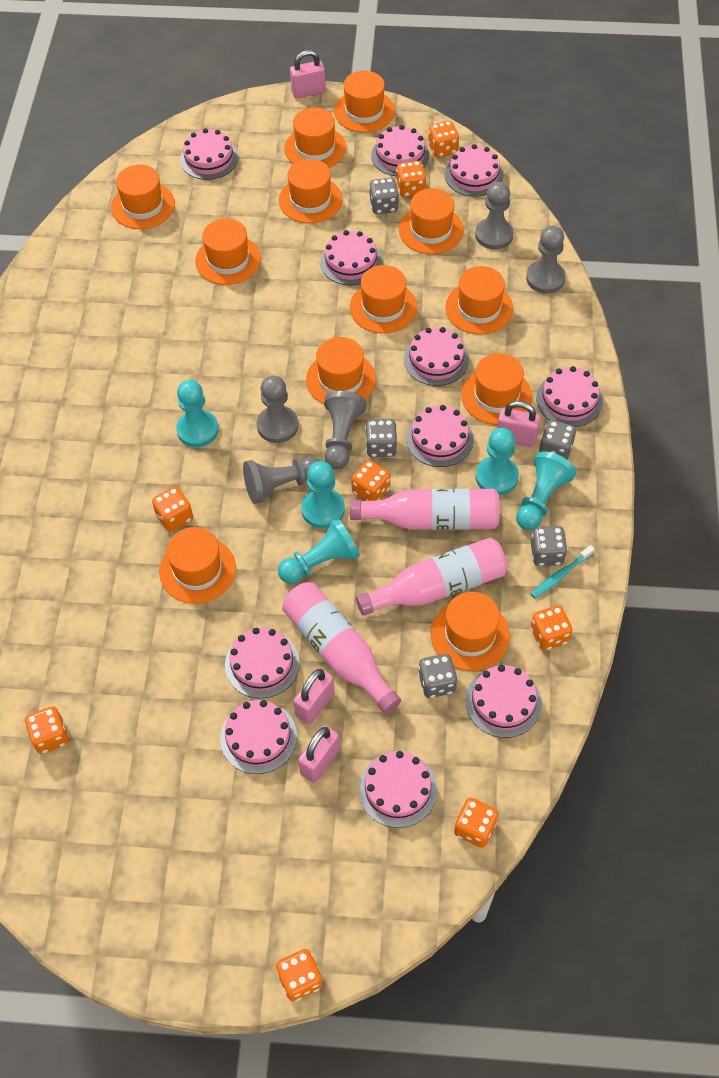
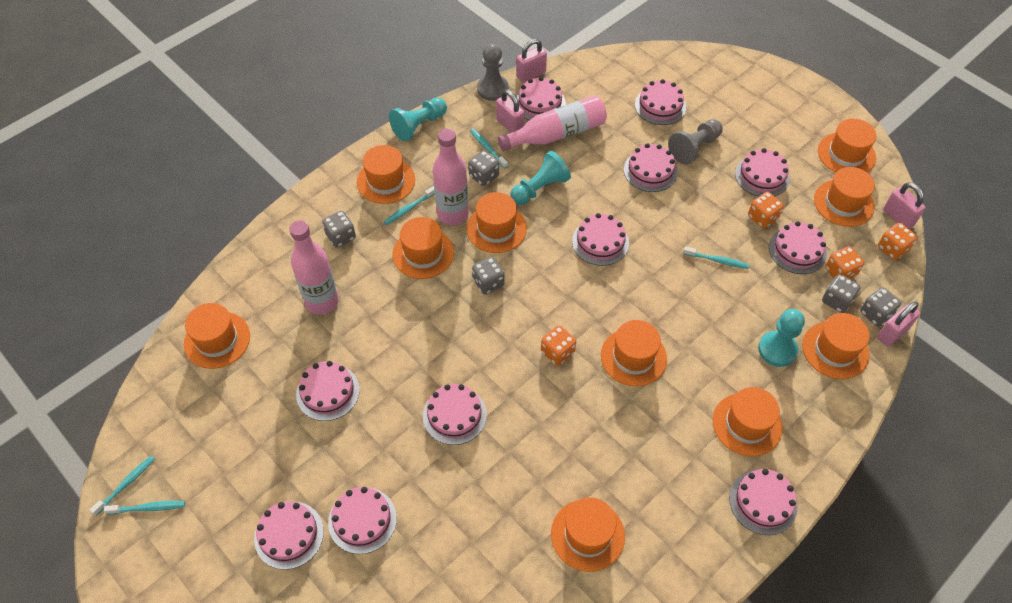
grey pawn: [243,456,320,504] [257,375,299,443] [324,391,366,469] [475,182,514,249] [526,226,566,294] = 5 -> [477,44,509,101] [668,119,723,165] = 2
orange dice: [25,706,69,754] [152,487,193,532] [276,949,322,1002] [351,460,390,501] [396,161,426,197] [428,121,459,158] [454,798,498,848] [530,605,573,651] = 8 -> [541,326,576,366] [748,192,784,228] [825,246,864,279] [878,223,917,260] = 4
orange hat: [111,164,175,229] [159,527,236,604] [195,218,261,285] [279,159,343,223] [284,107,346,168] [306,337,376,404] [334,71,395,132] [350,265,417,333] [399,188,464,254] [431,592,510,671] [445,266,513,335] [461,353,532,425] = 12 -> [184,303,250,369] [357,145,415,204] [392,217,454,279] [466,192,527,253] [551,498,625,572] [601,320,667,386] [713,387,783,457] [802,313,870,379] [814,167,875,227] [818,119,876,172] = 10
turquoise pawn: [176,380,219,447] [278,518,360,584] [301,461,345,528] [475,428,519,495] [516,451,577,530] = 5 -> [389,98,447,141] [510,151,571,205] [758,309,805,367] = 3
turquoise toothbrush: [531,545,594,598] = 1 -> [89,455,155,516] [104,501,185,514] [384,186,435,225] [470,129,508,169] [684,247,749,269] = 5

